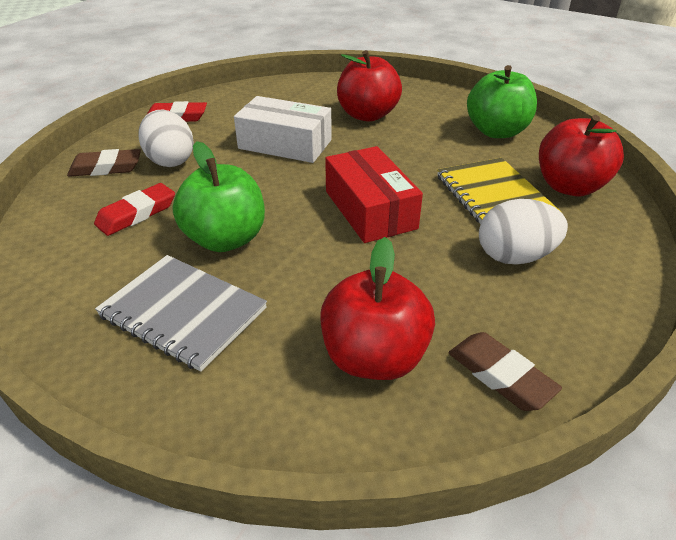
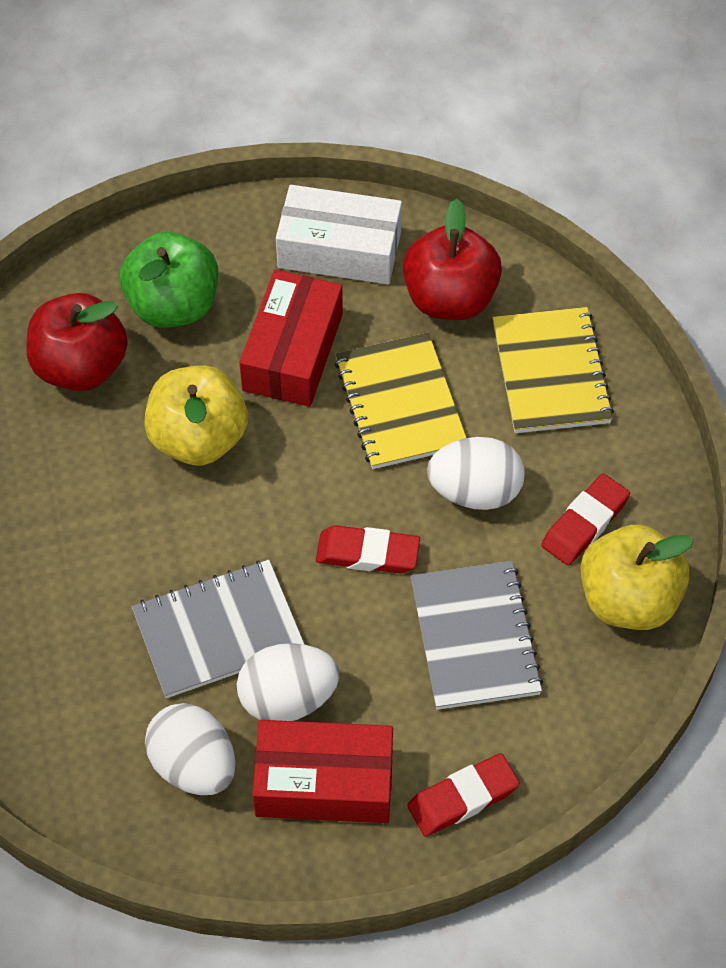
brown eraser: [67,149,141,177] [448,332,562,411] = 2 -> none = 0
green apple: [172,141,265,252] [467,65,537,138] = 2 -> [120,232,218,328] = 1
grey notebook: [95,255,267,372] = 1 -> [132,560,305,698] [410,561,543,710] = 2
red apple: [321,237,435,380] [337,50,402,122] [539,115,624,196] = 3 -> [26,293,128,391] [403,199,502,320] = 2
red box: [325,146,423,243] = 1 -> [240,270,343,407] [252,720,393,823] = 2
red eraser: [94,183,175,236] [147,101,207,122] = 2 -> [316,525,420,574] [407,753,520,837] [541,474,630,566] = 3
white egg: [138,110,194,167] [479,199,568,264] = 2 -> [145,703,236,795] [237,643,340,721] [427,437,524,510] = 3
yellow apple: none = 0 -> [144,365,248,465] [580,525,694,630] = 2
yellow notebook: [437,158,560,224] = 1 -> [334,333,466,469] [493,307,614,433] = 2

